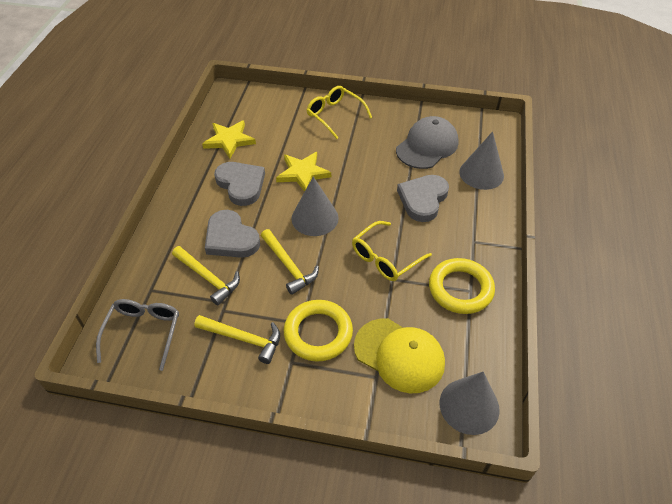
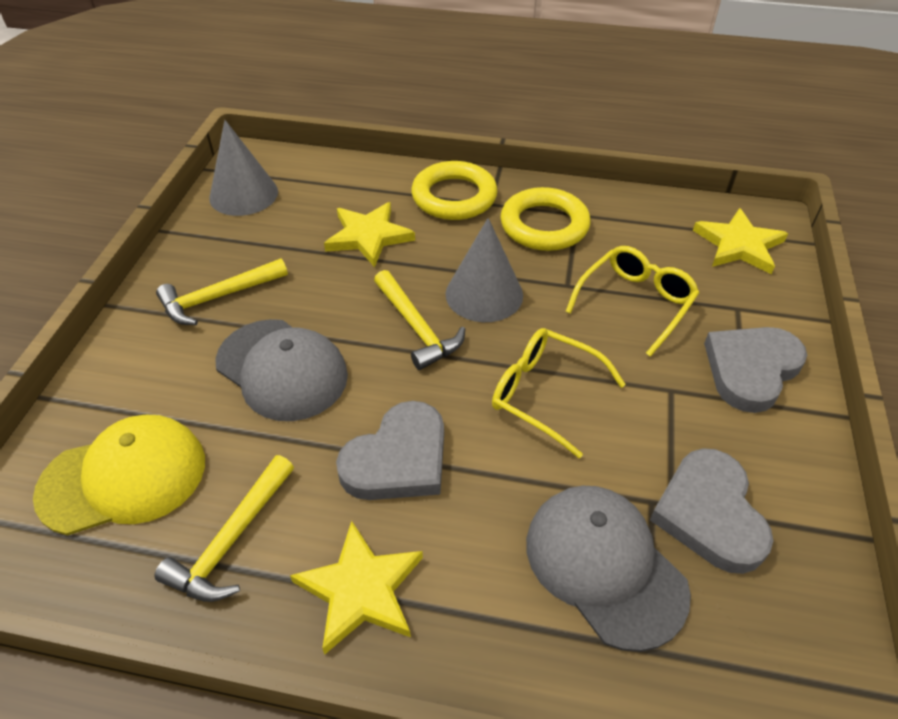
grey cap: [396,116,458,169] = 1 -> [215,319,348,421] [526,486,691,652] = 2
grey cone: [291,176,339,236] [440,372,500,435] [459,131,504,190] = 3 -> [209,120,278,216] [446,218,523,322] = 2
grey glasses: [96,299,179,371] = 1 -> none = 0
yellow star: [202,120,256,158] [276,152,331,192] = 2 -> [290,521,423,655] [324,202,415,267] [693,208,788,274] = 3

